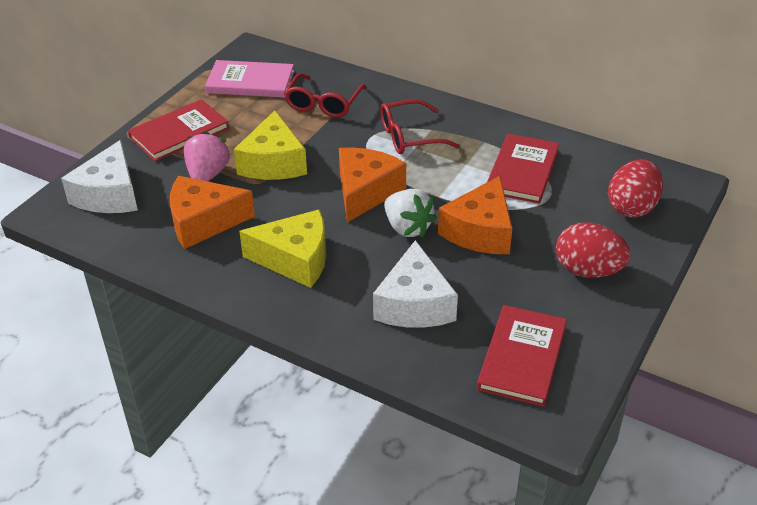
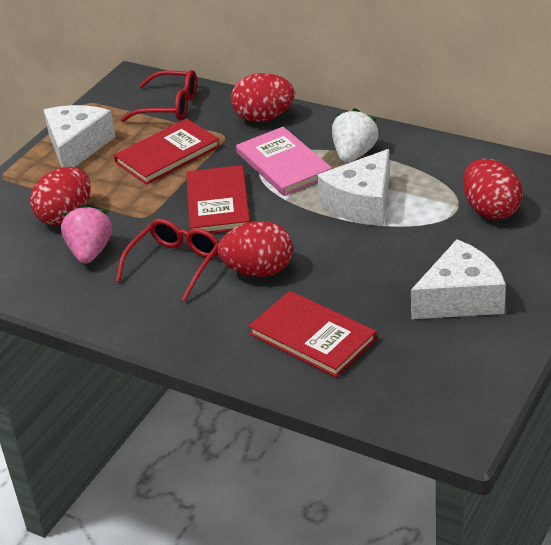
orange cheese: [170,176,255,249] [339,147,406,223] [438,176,512,254] = 3 -> none = 0
red egg: [556,222,630,278] [608,159,663,218] = 2 -> [30,167,91,226] [218,221,293,277] [231,73,295,122] [463,158,523,220] = 4
white cheese: [61,140,138,213] [373,240,458,328] = 2 -> [43,105,116,168] [317,149,390,226] [411,239,506,319] = 3
yellow cheese: [234,110,307,180] [239,209,326,288] = 2 -> none = 0

